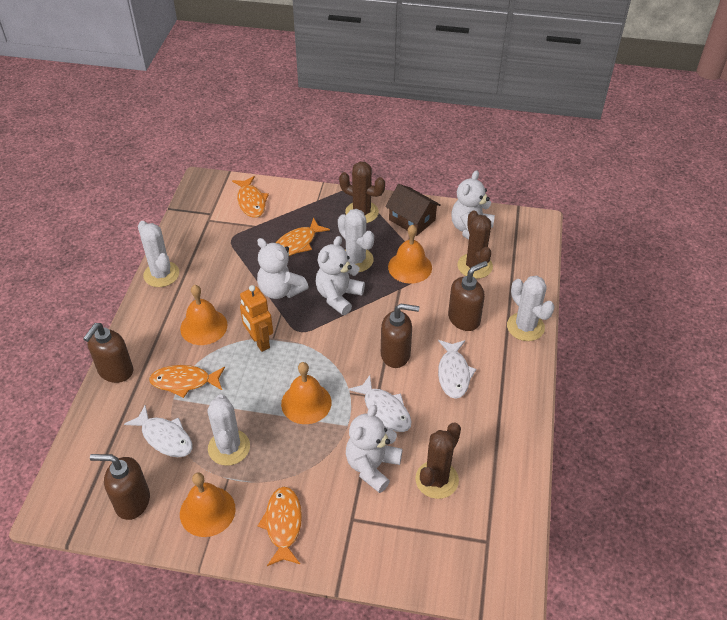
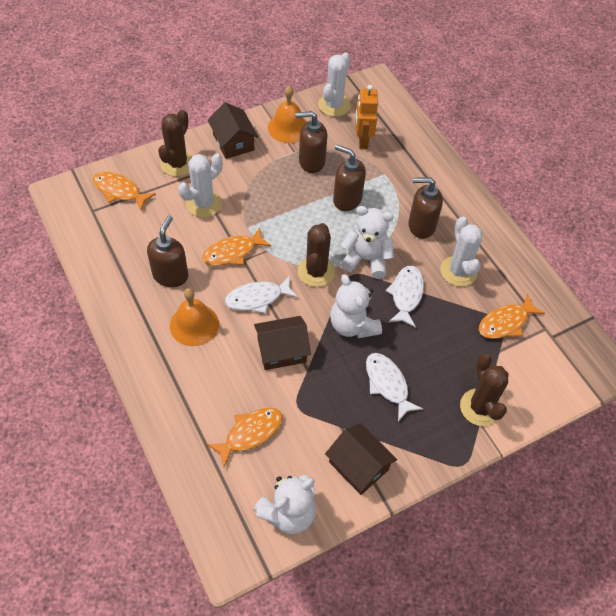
brown house: [385,184,441,236] = 1 -> [208,102,258,159] [254,316,311,370] [325,423,397,495] = 3
orange bell: [180,285,227,345] [180,473,236,537] [281,362,332,424] [388,225,432,284] = 4 -> [170,288,219,346] [268,86,307,143] = 2
white cactus: [138,221,179,287] [207,394,250,466] [338,209,374,272] [507,276,555,341] = 4 -> [178,153,223,217] [318,52,351,117] [440,217,482,287] = 3
white teddy bear: [257,238,309,299] [315,236,365,315] [346,405,403,493] [451,170,495,239] = 4 -> [254,475,316,534] [330,274,382,338] [341,206,394,279] = 3

